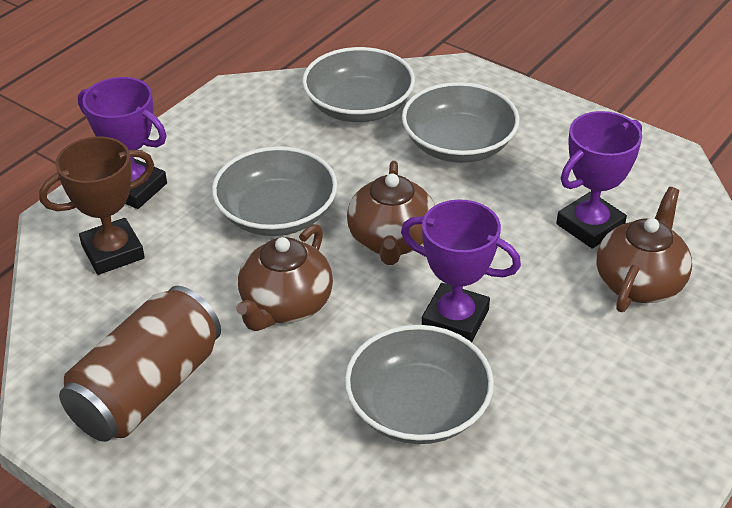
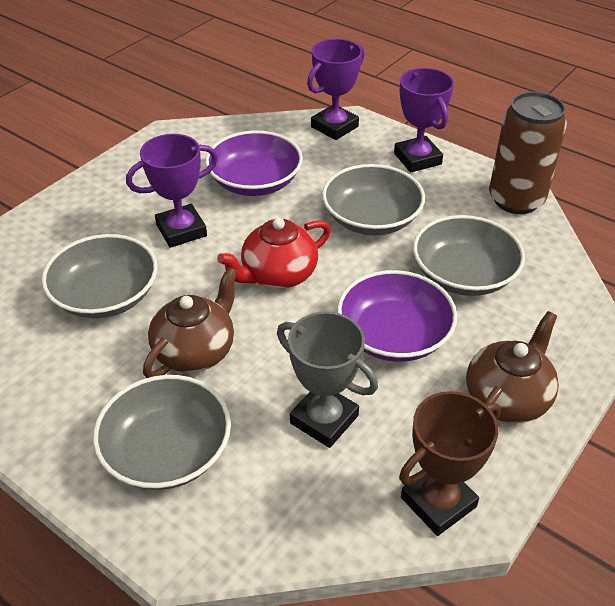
brown teapot: [236,224,333,331] [347,161,435,265] [597,187,692,312] = 3 -> [143,267,238,378] [466,311,559,423] = 2
grey trophy: none = 0 -> [277,312,378,448] = 1
purple bowl: none = 0 -> [205,131,303,196] [337,270,457,362] = 2
red teapot: none = 0 -> [217,217,331,289] = 1

